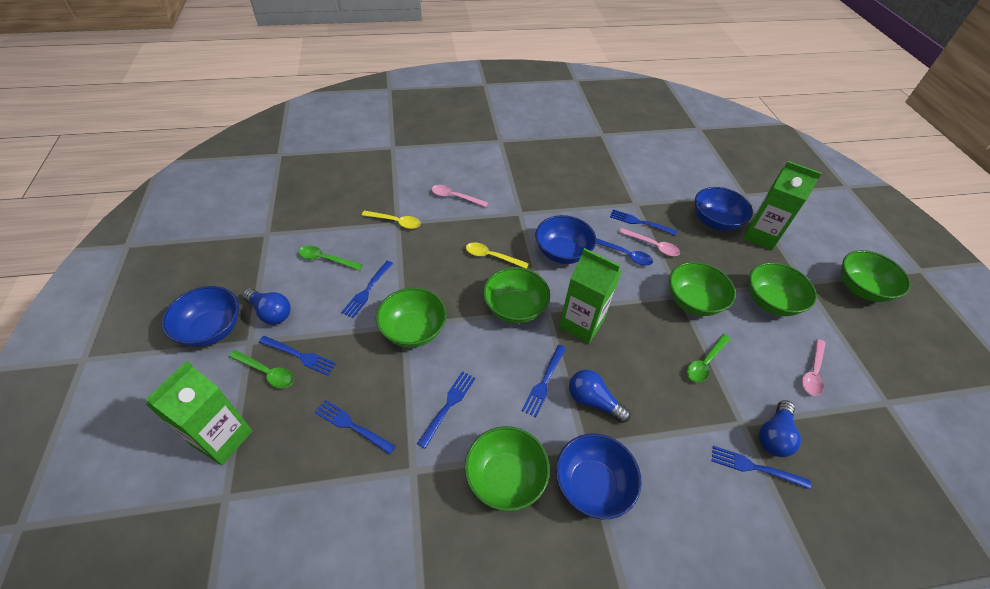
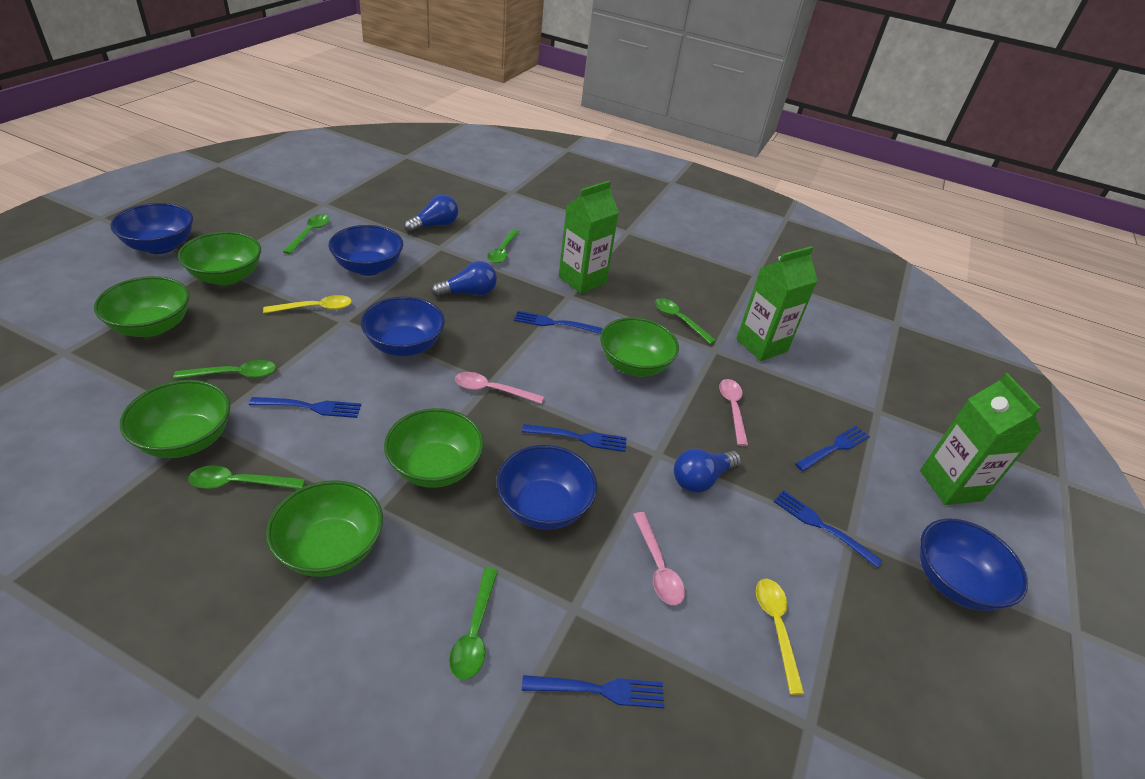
blue bowl: [162,286,239,347] [535,215,596,264] [556,433,641,519] [695,187,753,231] = 4 -> [110,203,193,254] [328,225,403,276] [361,296,445,356] [496,445,597,530] [920,518,1028,611] = 5
blue fork: [259,336,337,375] [314,400,396,455] [341,261,393,318] [417,371,475,449] [521,345,566,418] [610,209,677,236] [712,446,811,489] = 7 -> [249,397,361,418] [514,311,603,334] [522,424,627,452] [522,675,664,708] [774,491,883,568] [795,426,870,471] = 6
blue spoon: [596,238,653,266] = 1 -> none = 0
green spoon: [228,350,294,388] [298,246,363,270] [687,334,731,382] = 3 -> [173,360,276,379] [188,465,305,489] [283,214,329,254] [449,567,498,680] [487,229,519,263] [655,298,716,344] = 6

